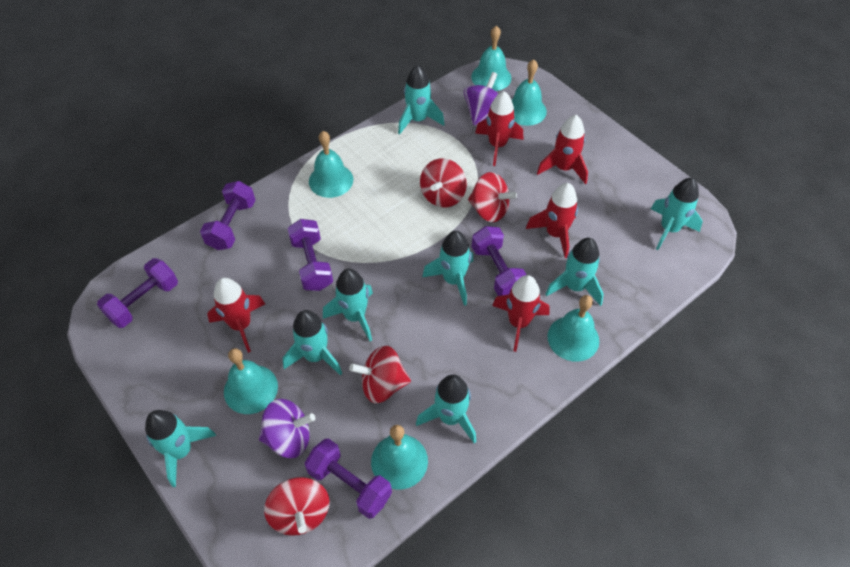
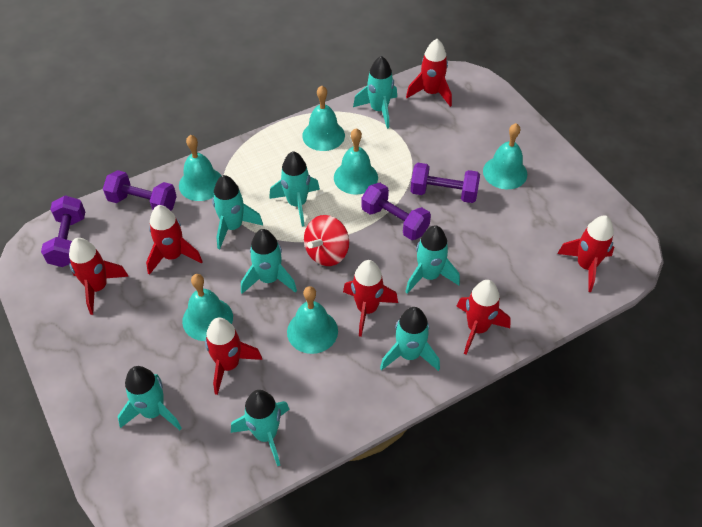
purple dumbbell: [97,258,178,328] [200,181,255,250] [287,219,333,291] [305,438,392,519] [472,226,527,296] = 5 -> [41,195,85,267] [103,170,177,211] [361,183,431,240] [410,163,480,203] = 4
purple spinning top: [259,399,315,458] [464,72,499,125] = 2 -> none = 0
red rocket: [207,278,265,353] [475,91,523,166] [492,275,550,352] [526,183,578,258] [537,115,588,184] = 5 -> [69,238,129,315] [146,205,203,275] [205,318,262,395] [343,260,398,337] [406,39,452,107] [456,280,511,355] [557,216,614,292] = 7
red spinning top: [264,477,330,536] [349,346,411,403] [420,158,467,207] [468,172,517,222] = 4 -> [304,215,349,266] = 1

